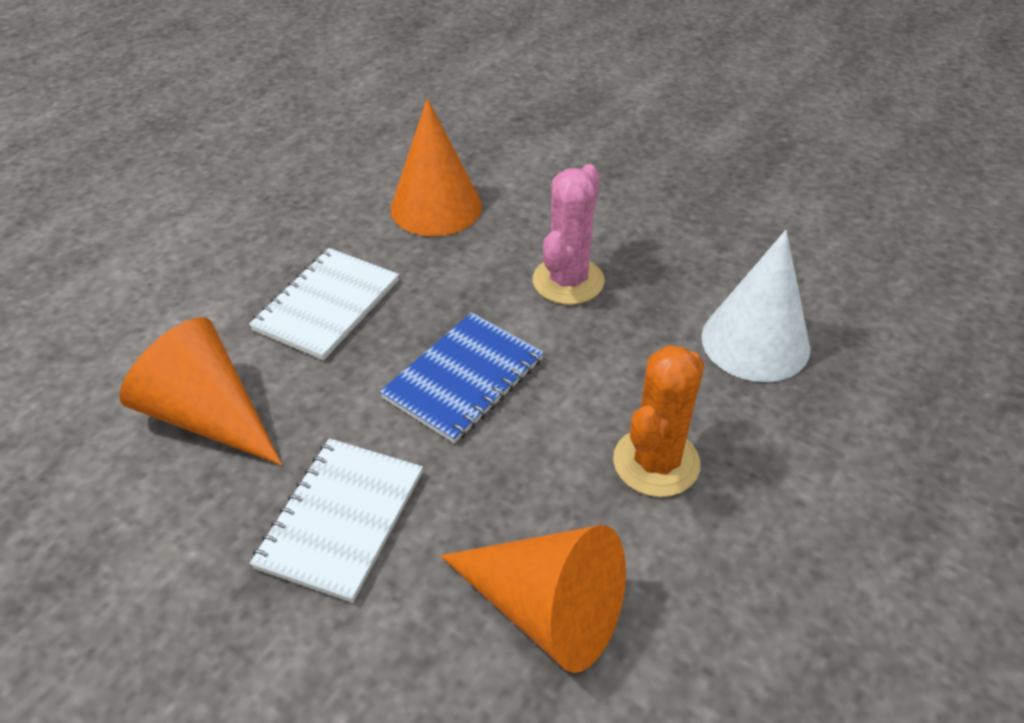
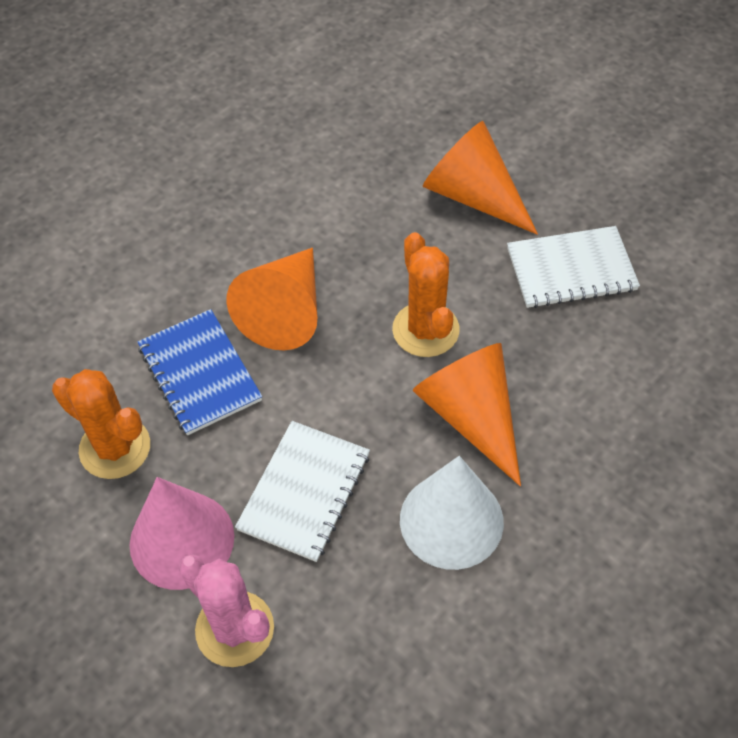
orange cactus: [613,345,704,497] = 1 -> [52,369,150,479] [392,232,460,357] = 2
pink cone: none = 0 -> [130,477,234,590] = 1

